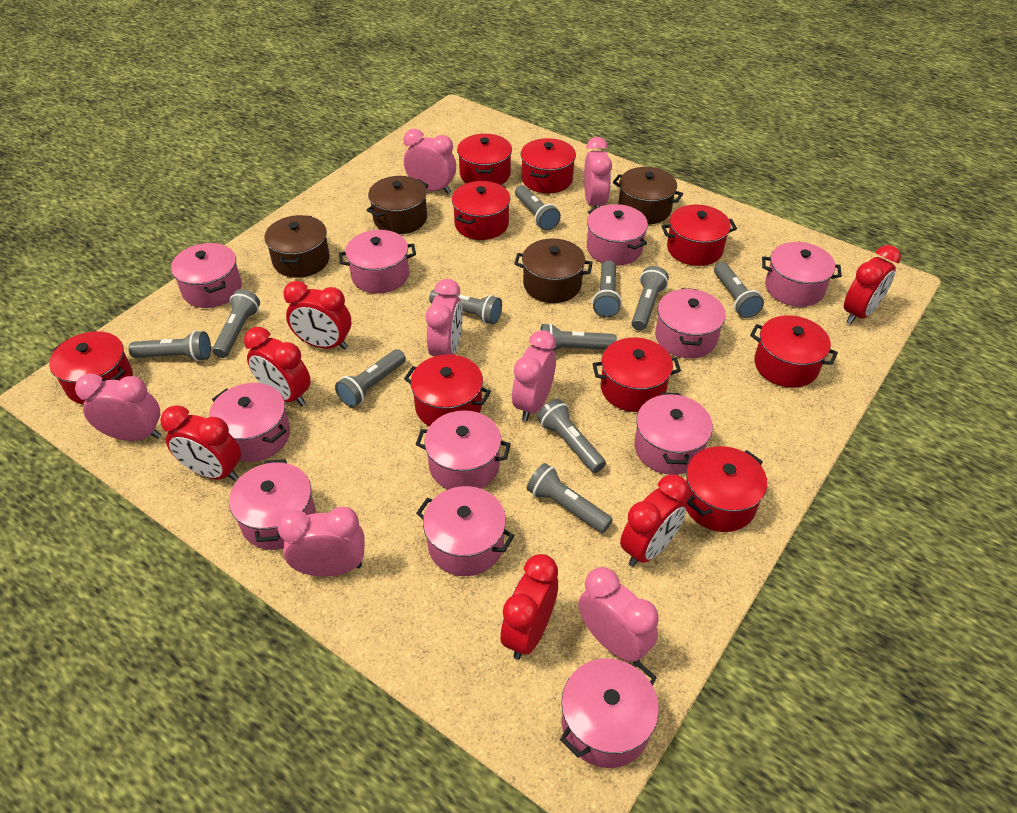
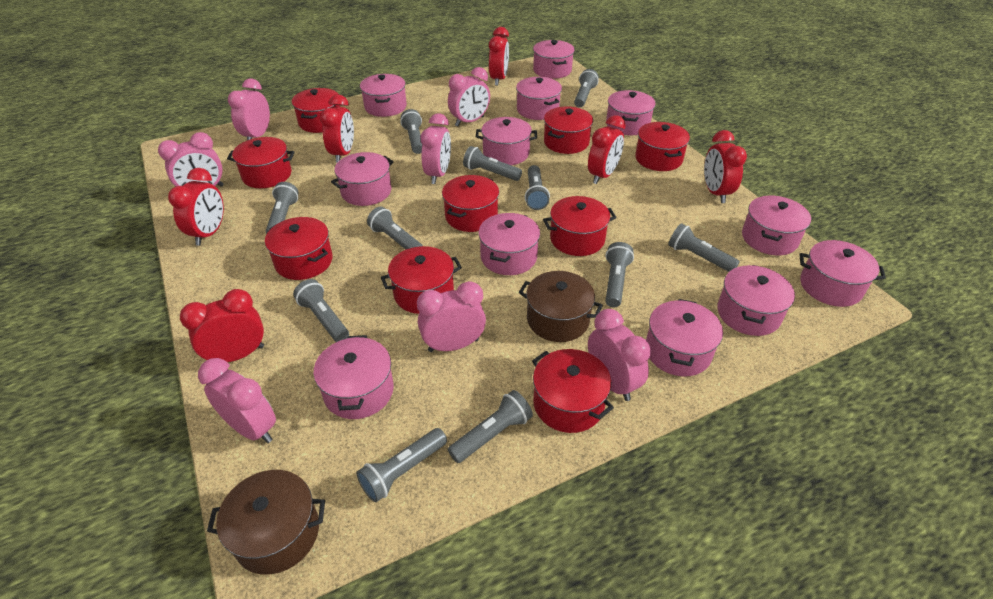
brown pot: [264,215,330,278] [367,176,429,234] [514,238,593,303] [613,167,683,225] = 4 -> [207,470,325,575] [519,271,603,342] = 2
pink pot: [171,243,242,308] [209,383,290,462] [229,459,316,550] [339,230,416,294] [415,410,511,489] [416,486,514,576] [560,658,659,768] [587,204,648,266] [634,392,713,475] [655,288,726,358] [762,242,842,307] = 11 -> [314,335,394,419] [331,152,394,206] [360,74,407,117] [476,117,537,165] [478,213,540,275] [516,77,562,120] [533,40,575,79] [606,90,656,135] [646,299,723,376] [717,265,795,336] [742,196,811,255] [799,240,886,307] = 12

